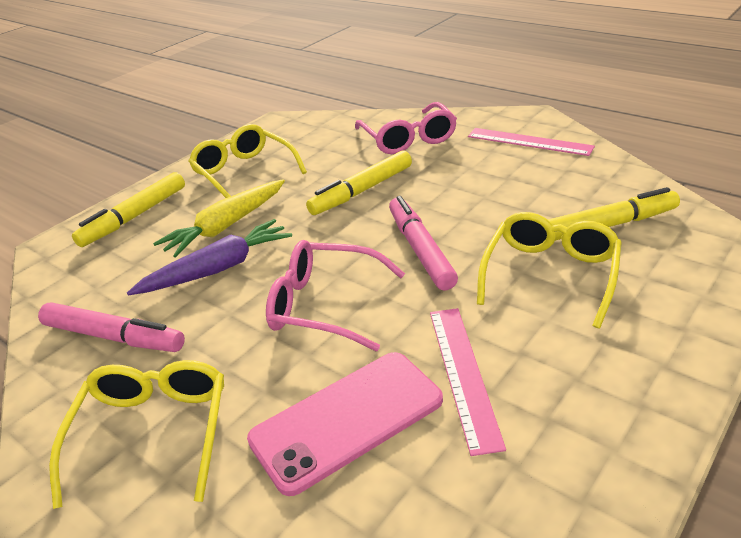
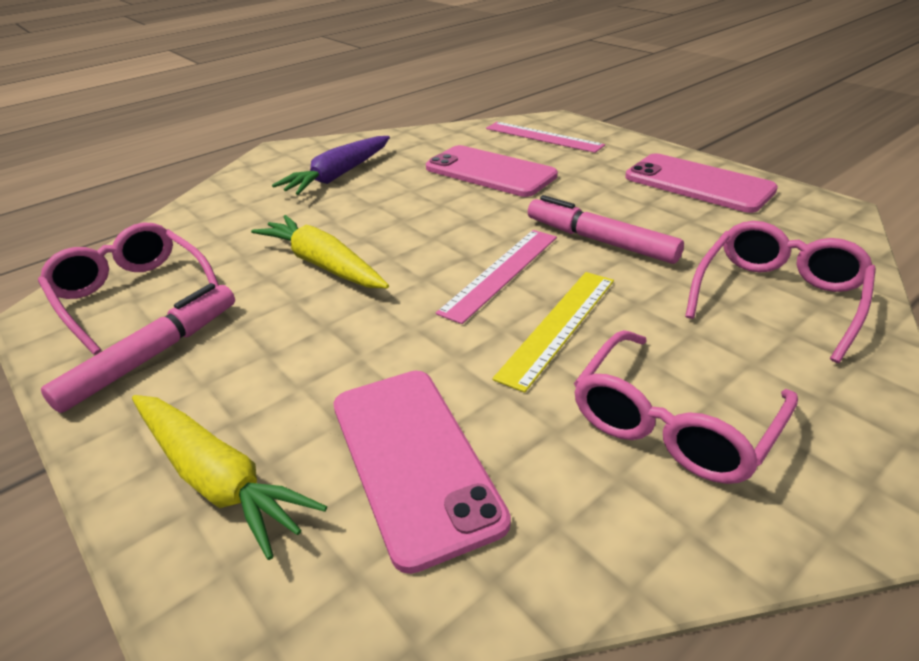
pink glasses: [266,240,405,351] [355,102,457,154] = 2 -> [38,223,219,355] [574,330,798,484] [685,221,876,363] = 3
pink phone: [247,352,443,496] = 1 -> [333,371,511,574] [426,145,558,197] [625,154,778,213] = 3
yellow carrot: [153,179,285,257] = 1 -> [132,395,327,560] [251,215,389,288] = 2
yellow glasses: [49,360,224,509] [188,124,307,198] [477,212,622,328] = 3 -> none = 0
yellow marker: [72,172,185,247] [306,150,412,215] [548,187,680,241] = 3 -> none = 0
yellow ruler: none = 0 -> [492,272,614,393] = 1

